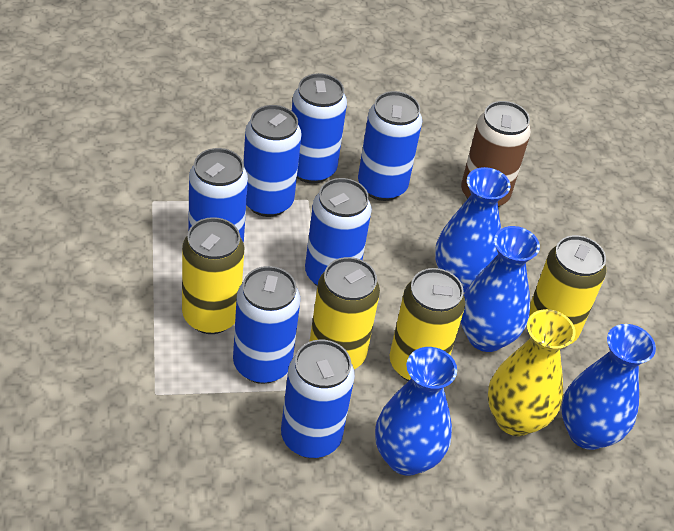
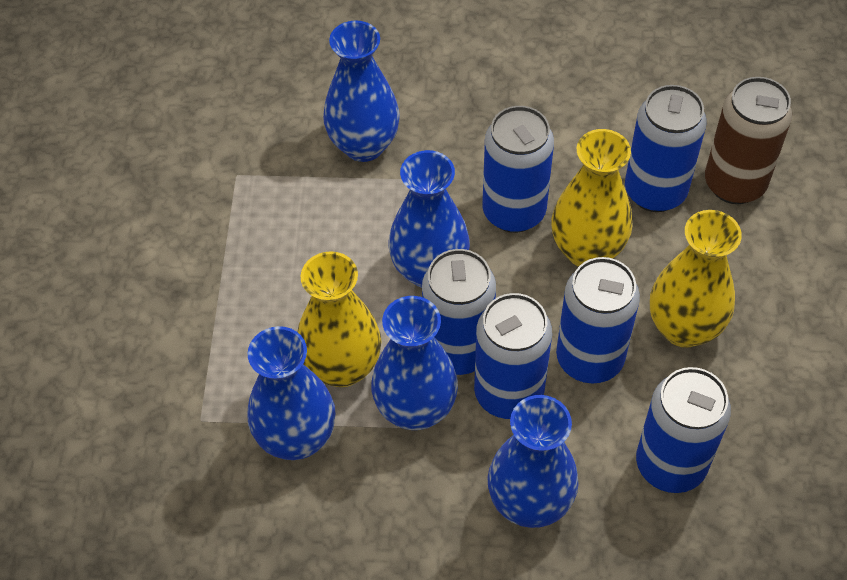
blue can: [188,148,248,243] [233,266,300,384] [243,105,302,217] [281,340,355,458] [292,73,347,184] [305,178,372,286] [358,91,422,201] = 7 -> [422,249,496,375] [474,293,552,419] [482,106,554,233] [556,257,640,383] [625,85,707,212] [636,367,731,493] = 6
blue vase: [375,347,457,476] [435,167,511,292] [461,226,540,352] [562,324,656,450] = 4 -> [247,326,336,460] [323,20,400,162] [371,296,458,430] [389,150,470,288] [487,395,579,528] = 5
yellow can: [182,217,245,334] [310,257,380,369] [390,268,465,381] [529,235,606,344] = 4 -> none = 0
yellow vase: [488,309,576,436] = 1 -> [297,251,381,387] [551,129,632,267] [650,210,742,348] = 3

